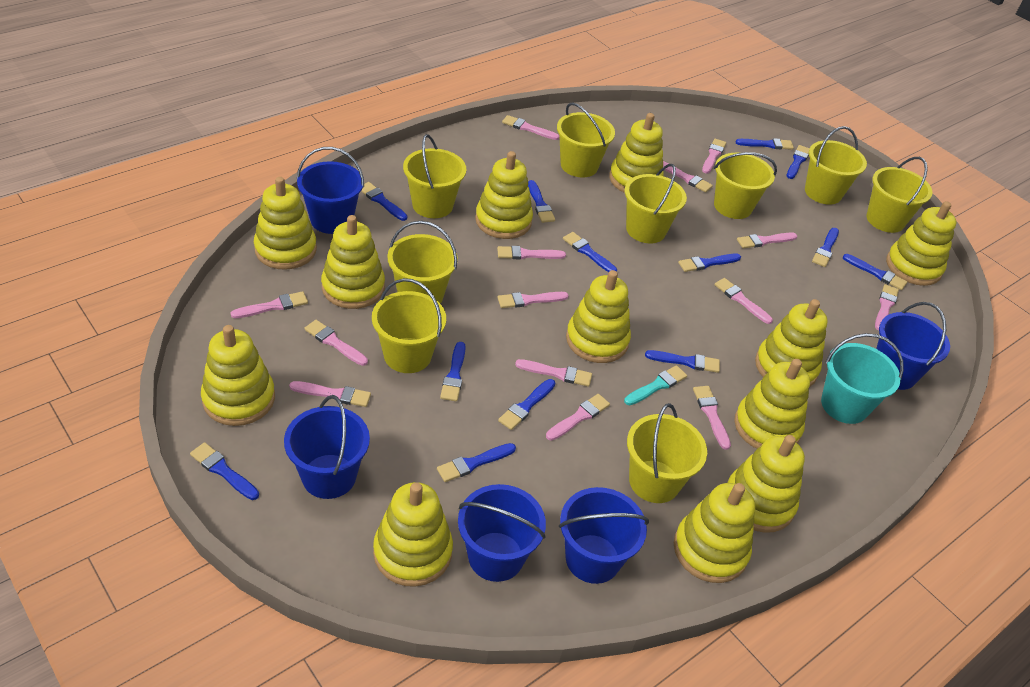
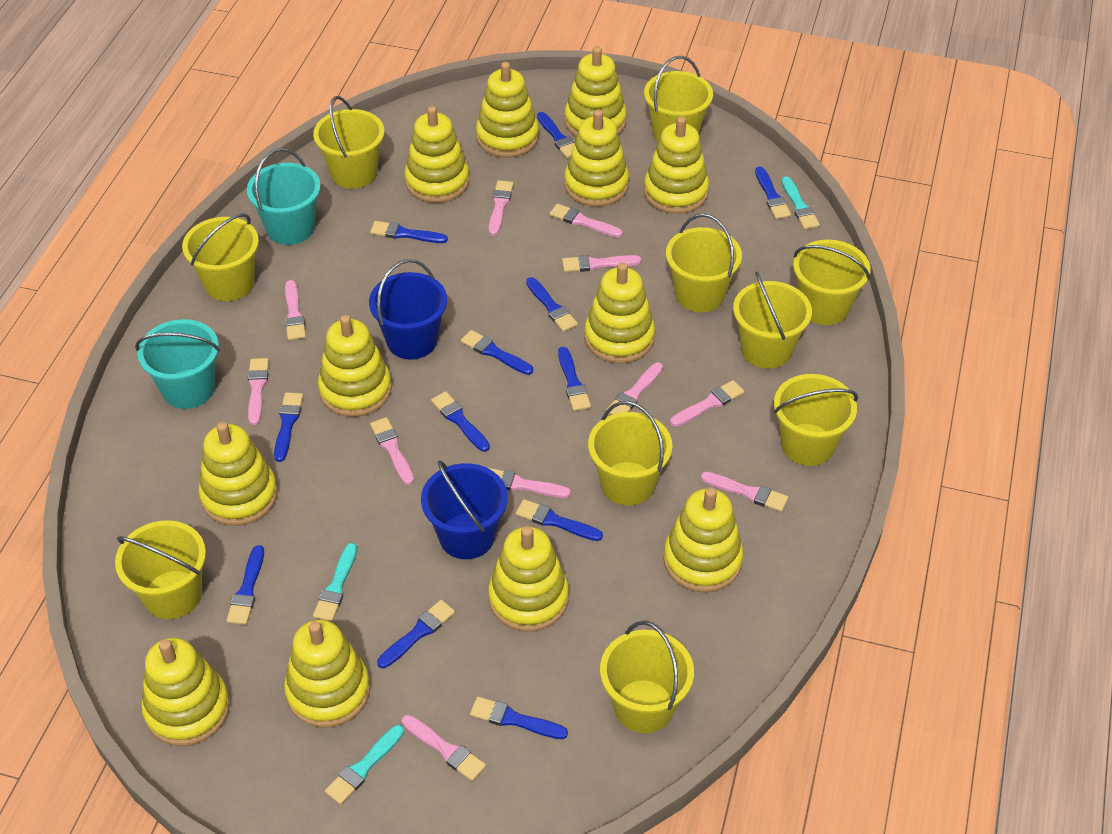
blue brush: [190,442,259,500] [361,182,407,221] [437,443,516,482] [440,342,466,401] [498,379,555,430] [528,180,555,223] [563,232,617,272] [645,350,720,373] [678,254,741,272] [736,138,794,150] [787,145,810,179] [812,228,839,267] [843,254,907,290] = 13 -> [226,545,264,625] [274,392,303,462] [370,221,448,243] [377,600,455,668] [431,391,490,452] [461,330,533,375] [470,697,568,739] [516,499,603,541] [526,277,578,332] [537,112,574,158] [558,347,591,411] [755,167,791,219] = 12
blue bucket: [284,395,370,499] [297,147,364,234] [458,484,546,582] [559,487,649,584] [876,302,950,390] = 5 -> [369,259,447,360] [421,460,508,559] = 2
pink brush: [231,291,308,318] [289,381,371,407] [304,320,368,366] [497,246,566,259] [497,292,569,308] [502,115,559,140] [515,359,592,387] [546,394,610,441] [663,161,713,192] [693,386,731,450] [702,139,726,174] [714,278,773,324] [737,232,797,249] [875,284,899,330] = 14 -> [248,358,269,425] [285,280,306,340] [370,417,414,485] [402,715,486,781] [488,468,571,498] [489,180,514,236] [550,204,623,237] [562,255,641,272] [606,362,663,415] [670,380,744,427] [701,472,788,512] = 11
turquoise brush: [624,365,687,405] = 1 -> [313,543,357,622] [325,725,404,805] [782,176,820,229] = 3
turquoise bucket: [821,333,904,424] = 1 -> [135,319,220,409] [247,148,321,245] = 2
yellow bucket: [372,278,446,373] [387,221,458,304] [403,134,466,218] [557,103,615,177] [624,164,687,243] [627,403,707,503] [714,152,777,219] [805,126,867,205] [866,157,933,233] = 9 -> [115,520,206,619] [182,213,259,301] [313,96,384,189] [588,401,672,506] [600,621,694,733] [644,56,713,142] [666,213,742,312] [733,272,812,369] [774,374,858,466] [793,240,870,325] = 10

